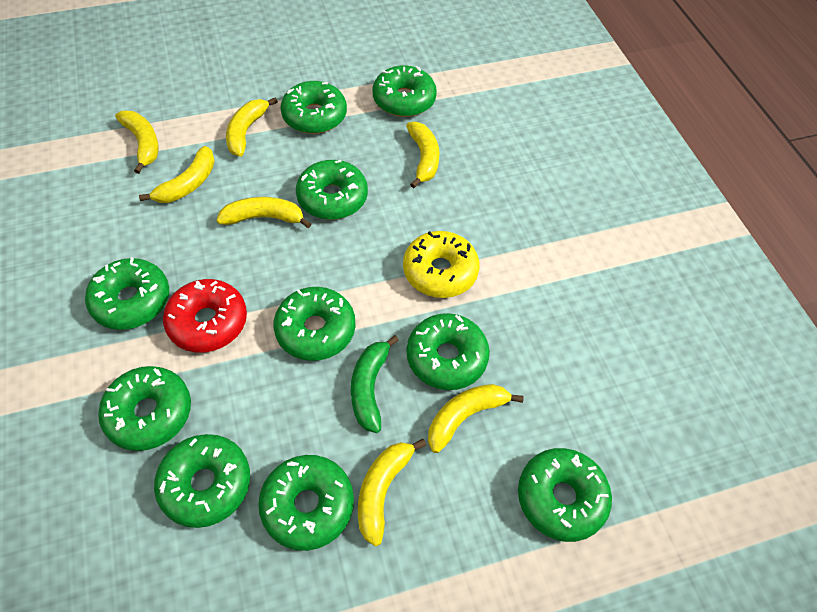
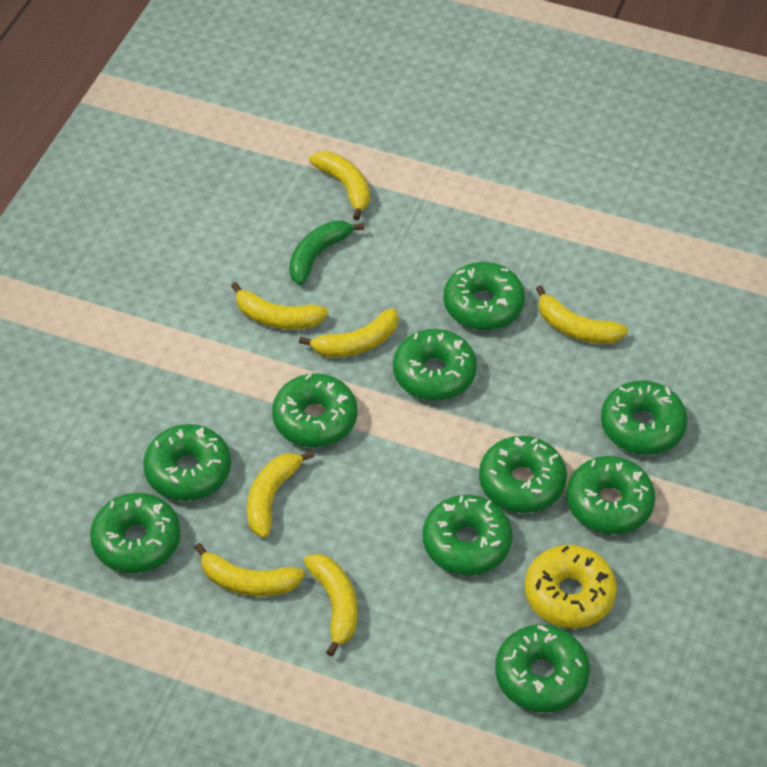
red donut: [163,279,247,353] = 1 -> none = 0

